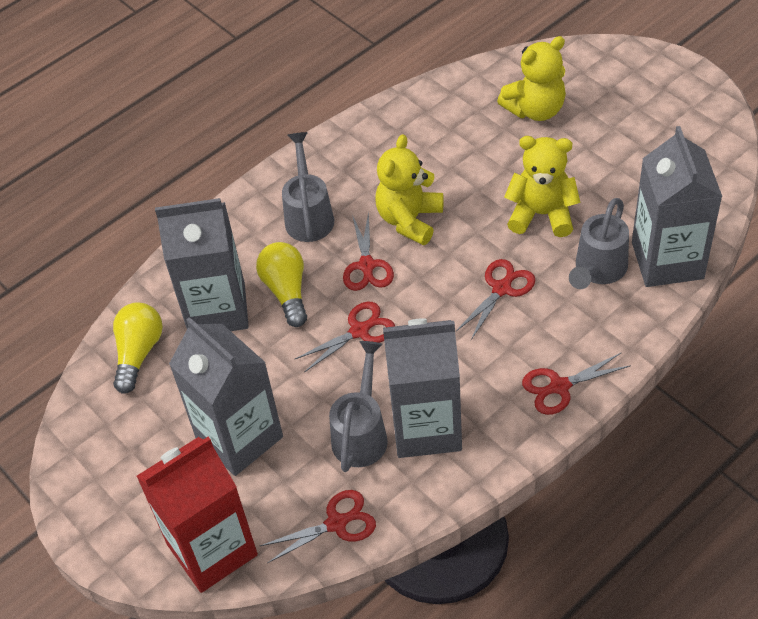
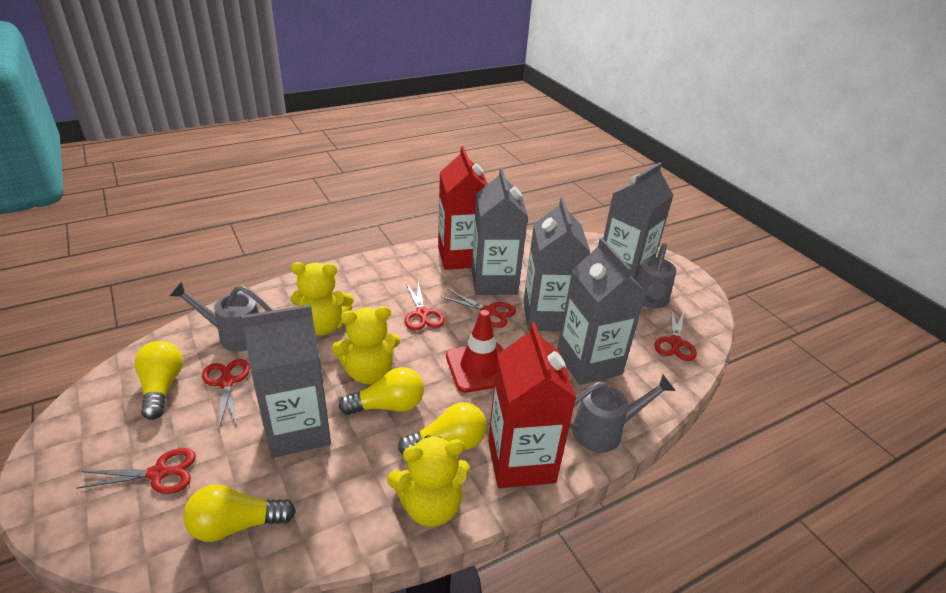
grey carton: [155,198,249,331] [169,317,283,476] [383,318,462,458] [632,126,722,287] = 4 -> [241,304,331,458] [472,168,528,295] [523,197,590,331] [557,238,646,385] [603,162,674,281] = 5
red carton: [136,437,258,593] = 1 -> [438,146,488,270] [488,322,576,488] = 2
red traffic cone: none = 0 -> [446,310,503,393] = 1
yellow light bulb: [113,303,163,394] [256,242,307,327] = 2 -> [134,341,183,420] [183,484,296,542] [339,367,424,415] [398,402,487,454] = 4

